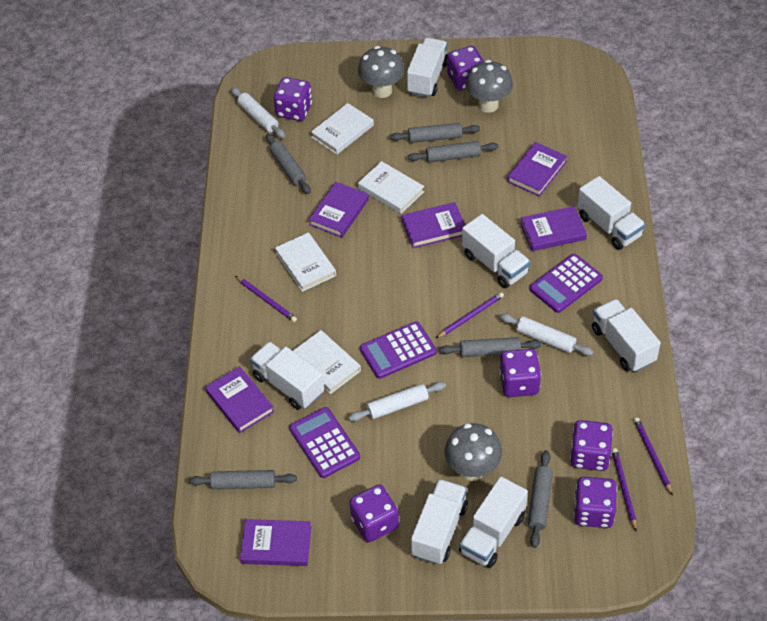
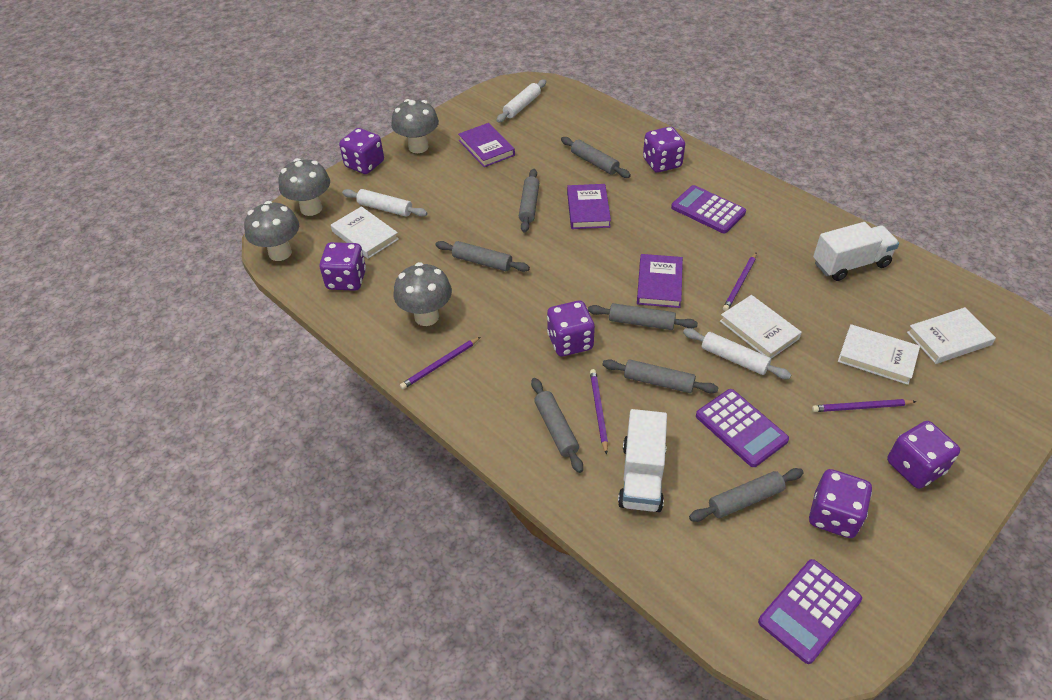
grey mushroom: [358,46,405,98] [445,423,502,481] [465,60,513,113] = 3 -> [244,201,299,261] [278,158,330,216] [391,99,439,153] [394,262,452,326] = 4
grey rolling pin: [189,470,297,489] [266,134,311,194] [390,123,480,143] [408,141,499,163] [440,337,541,357] [528,450,553,548] = 6 -> [436,241,530,272] [519,169,539,233] [531,378,583,473] [561,137,631,178] [588,303,698,330] [602,359,718,394] [689,468,804,522] = 7
purple book: [205,366,274,433] [240,519,311,566] [309,182,369,238] [401,202,465,248] [507,142,567,197] [520,206,587,251] = 6 -> [458,123,515,167] [567,184,611,229] [637,254,683,308] = 3
white truck: [250,341,325,410] [407,38,448,97] [411,479,468,565] [459,477,528,568] [462,214,530,288] [577,176,646,250] [592,299,661,372] = 7 -> [618,409,667,512] [813,222,899,281] = 2

